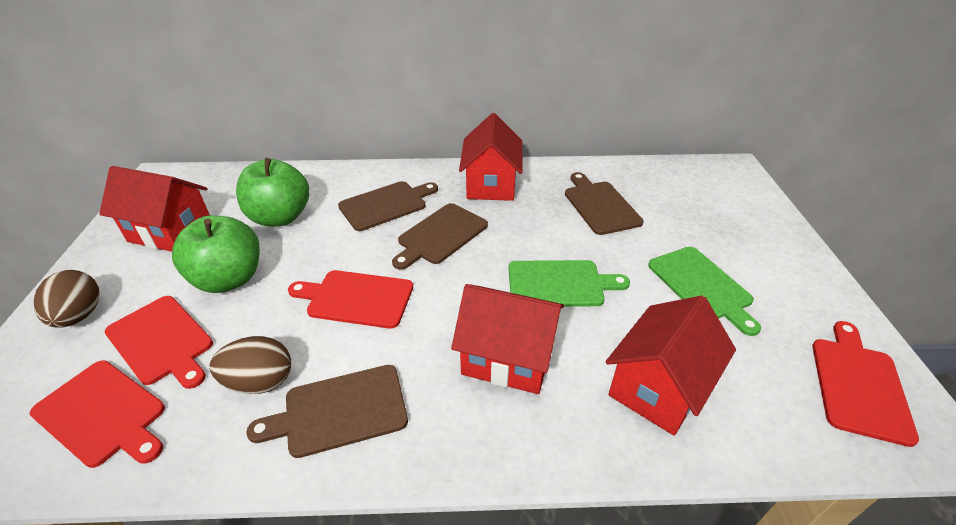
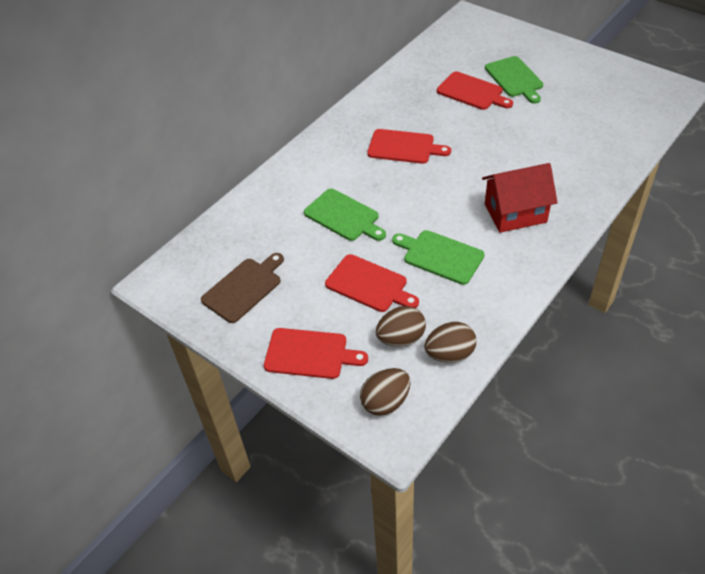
brown cutting board: [246,365,408,458] [338,181,438,231] [392,203,488,270] [565,172,644,235] = 4 -> [201,253,284,323] = 1
brown egg: [33,270,100,328] [209,336,291,394] = 2 -> [360,368,411,416] [376,306,426,347] [424,322,476,363] = 3
green apple: [172,215,260,293] [236,158,309,227] = 2 -> none = 0
green cutting board: [508,260,630,307] [648,247,761,336] = 2 -> [304,189,386,241] [392,230,484,285] [485,56,543,104] = 3
red house: [99,166,210,252] [451,284,564,394] [459,113,523,201] [606,296,736,435] = 4 -> [482,163,558,233] = 1

